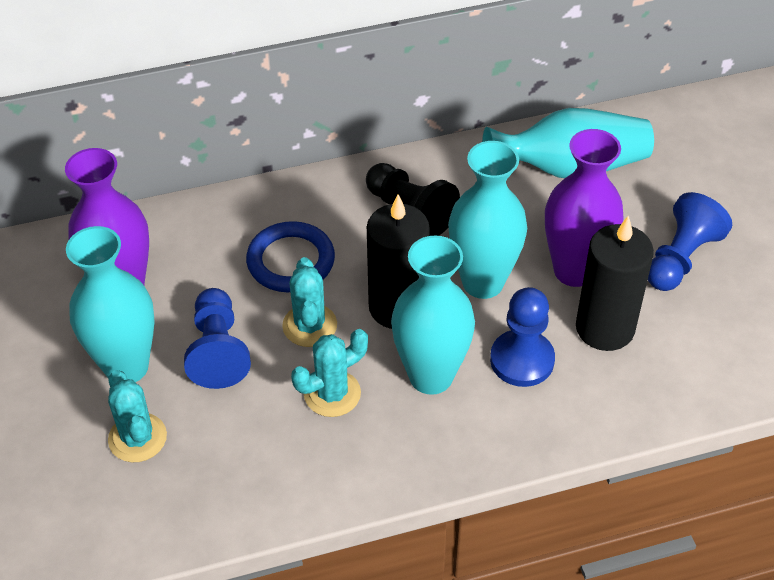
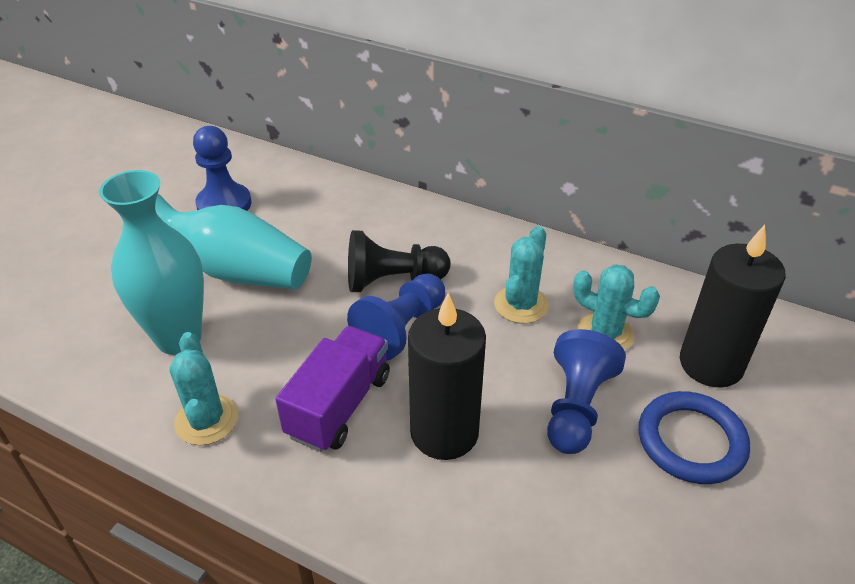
purple truck: none = 0 -> [275,326,390,452] = 1
purple vase: [65,148,149,285] [545,129,624,287] = 2 -> none = 0
turquoise vase: [66,226,155,382] [391,236,475,395] [448,141,527,299] [482,108,654,178] = 4 -> [99,170,204,355] [155,194,312,290] = 2

